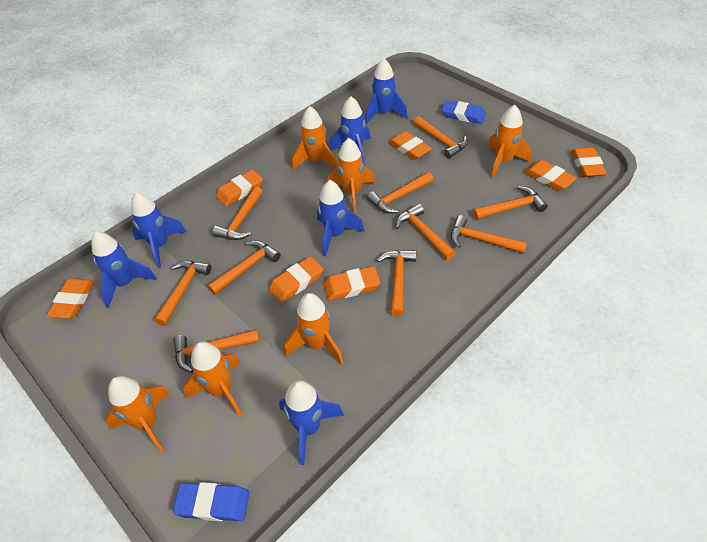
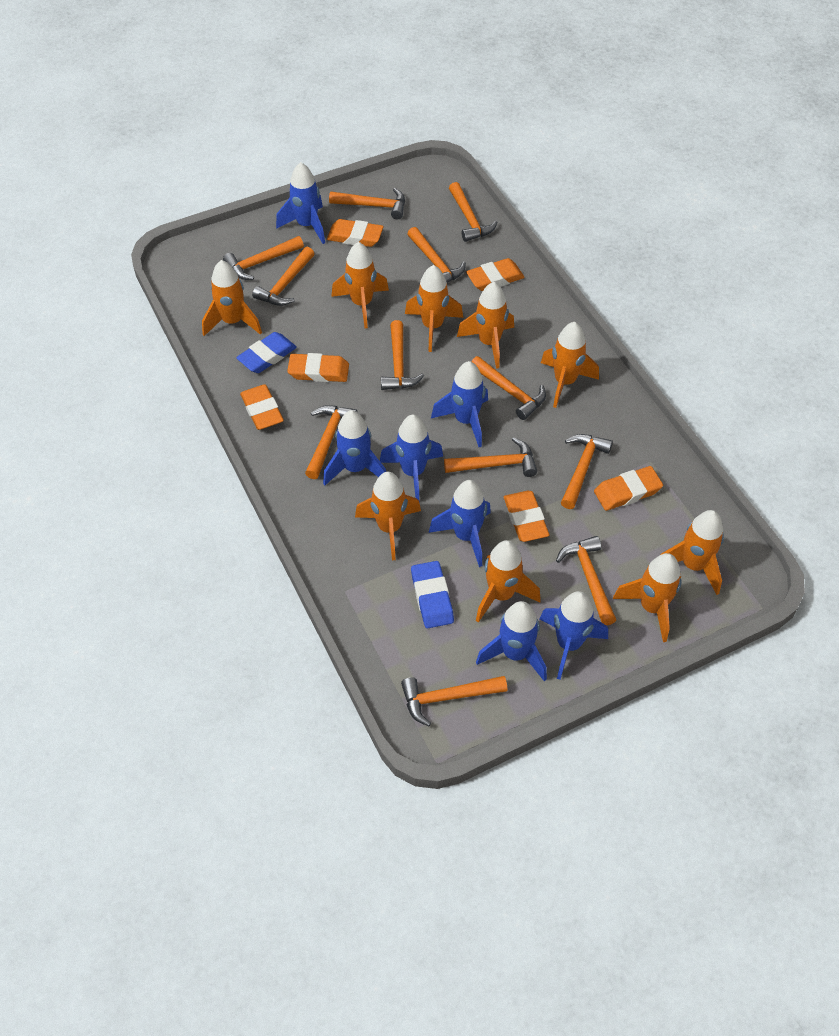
blue rocket: [91,231,157,308] [131,192,186,268] [279,380,344,465] [317,180,365,257] [329,96,371,165] [365,58,408,124] = 6 -> [276,162,325,244] [323,410,386,485] [380,415,443,500] [429,480,491,567] [431,361,488,447] [476,601,547,681] [540,591,608,680] = 7
orange eraser: [47,278,94,319] [216,170,263,207] [269,257,323,303] [323,266,380,301] [388,131,432,160] [524,160,577,191] [571,147,607,177] = 7 -> [240,384,284,430] [287,353,349,382] [327,219,383,247] [466,258,525,291] [504,491,549,542] [594,466,663,511] = 6
orange hammer: [154,261,211,326] [173,329,260,373] [208,240,281,295] [212,186,263,240] [367,172,433,213] [377,250,416,316] [396,204,456,260] [414,116,468,159] [451,215,527,254] [473,186,548,220] = 10 -> [223,236,304,280] [252,247,314,306] [305,405,358,479] [329,188,405,219] [381,320,424,390] [401,676,507,726] [407,227,466,283] [444,438,537,477] [449,182,498,242] [471,356,546,420] [556,536,616,625] [561,434,613,509] = 12
orange rocket: [106,376,170,453] [183,342,242,417] [284,293,344,365] [292,106,337,170] [328,138,375,213] [487,105,532,177] = 6 -> [202,260,262,336] [331,242,389,328] [355,472,421,560] [405,265,463,352] [457,282,514,369] [476,540,541,623] [541,322,599,408] [613,553,682,642] [661,510,724,595] = 9

